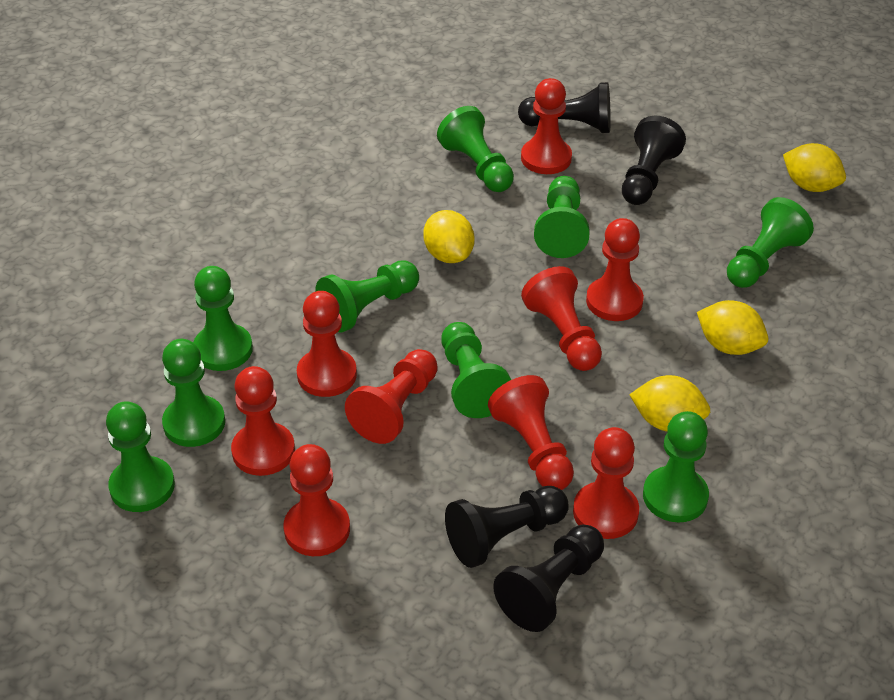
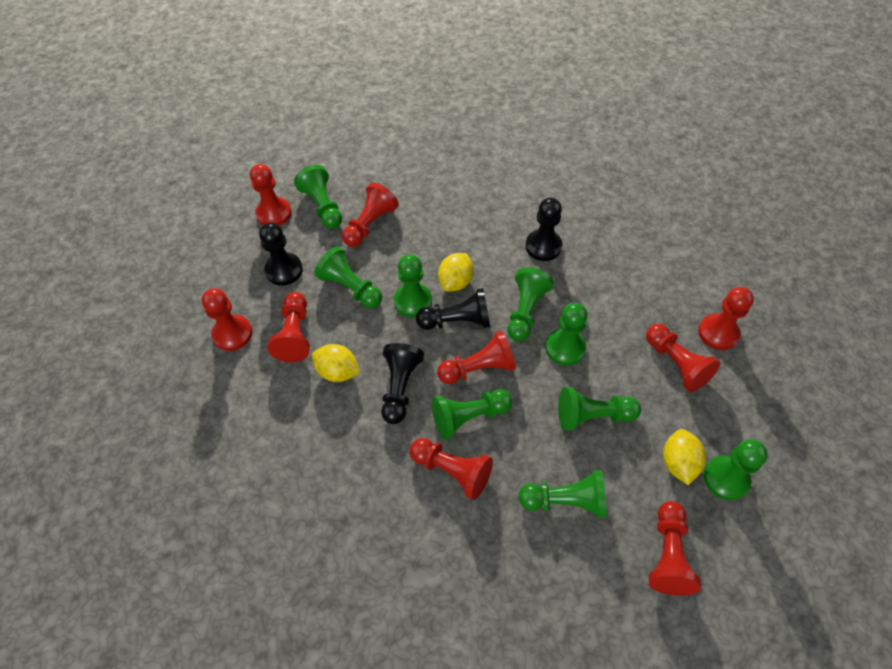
yellow lemon: [423,210,475,263] [629,375,710,431] [697,300,768,355] [783,143,846,192] = 4 -> [312,344,360,382] [438,253,473,291] [663,429,706,485] = 3

